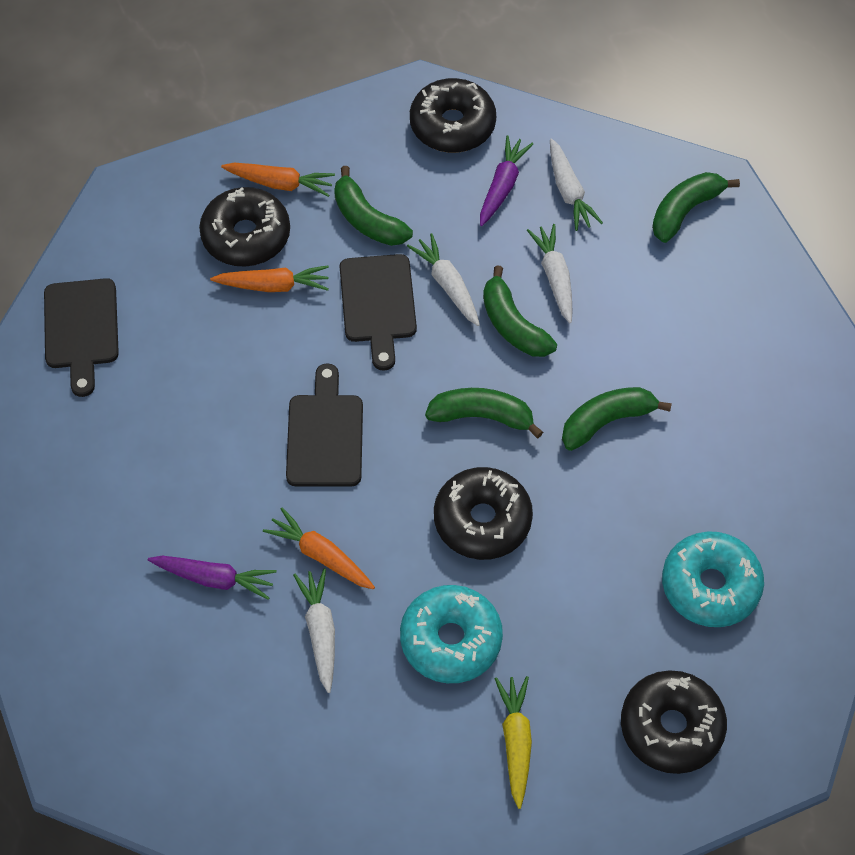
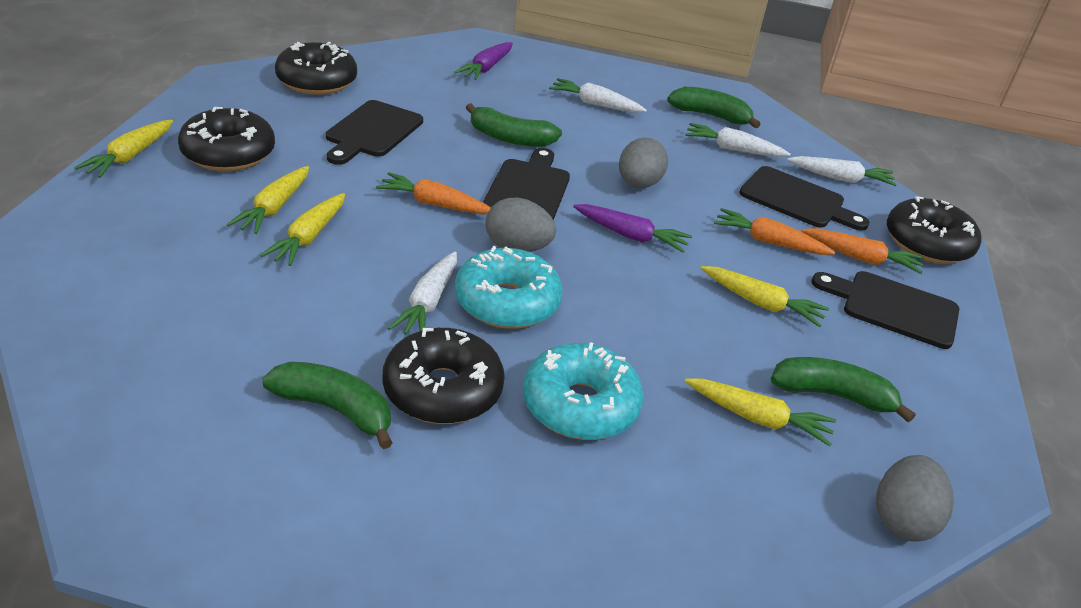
black cutting board: [44,278,119,397] [286,363,363,487] [340,254,417,371] = 3 -> [326,100,423,165] [483,148,570,220] [739,166,869,231] [812,271,959,349] = 4
green banana: [334,166,413,246] [425,388,543,438] [483,265,557,357] [562,387,672,451] [652,172,740,243] = 5 -> [262,362,393,449] [466,103,562,147] [667,87,761,128] [771,357,915,423] = 4
grey egg: none = 0 -> [485,198,556,252] [619,137,668,188] [876,455,954,542] = 3
yellow carrot: [495,676,532,809] = 1 -> [74,120,173,178] [227,166,309,234] [260,193,345,266] [685,379,836,446] [701,266,829,327] = 5

